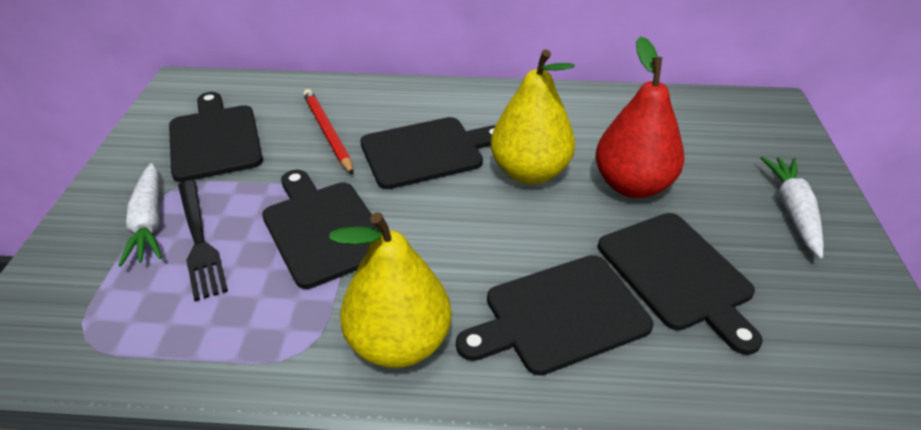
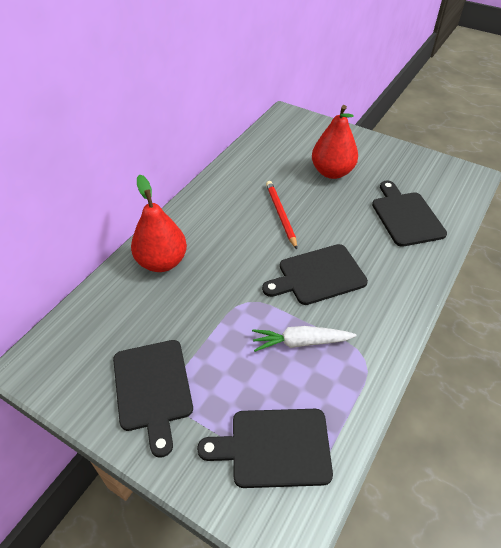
black cutting board: [169,92,263,182] [262,170,381,289] [360,117,496,189] [456,255,653,376] [598,213,763,355] = 5 -> [113,340,193,458] [197,409,333,488] [262,244,368,305] [372,181,447,247] = 4
black fork: [178,180,228,301] = 1 -> none = 0
red pear: [596,36,685,198] = 1 -> [131,175,187,272] [312,105,358,179] = 2
white carrot: [118,163,162,267] [760,156,823,259] = 2 -> [252,326,357,352] = 1
yellow pear: [329,212,451,368] [491,49,575,184] = 2 -> none = 0

